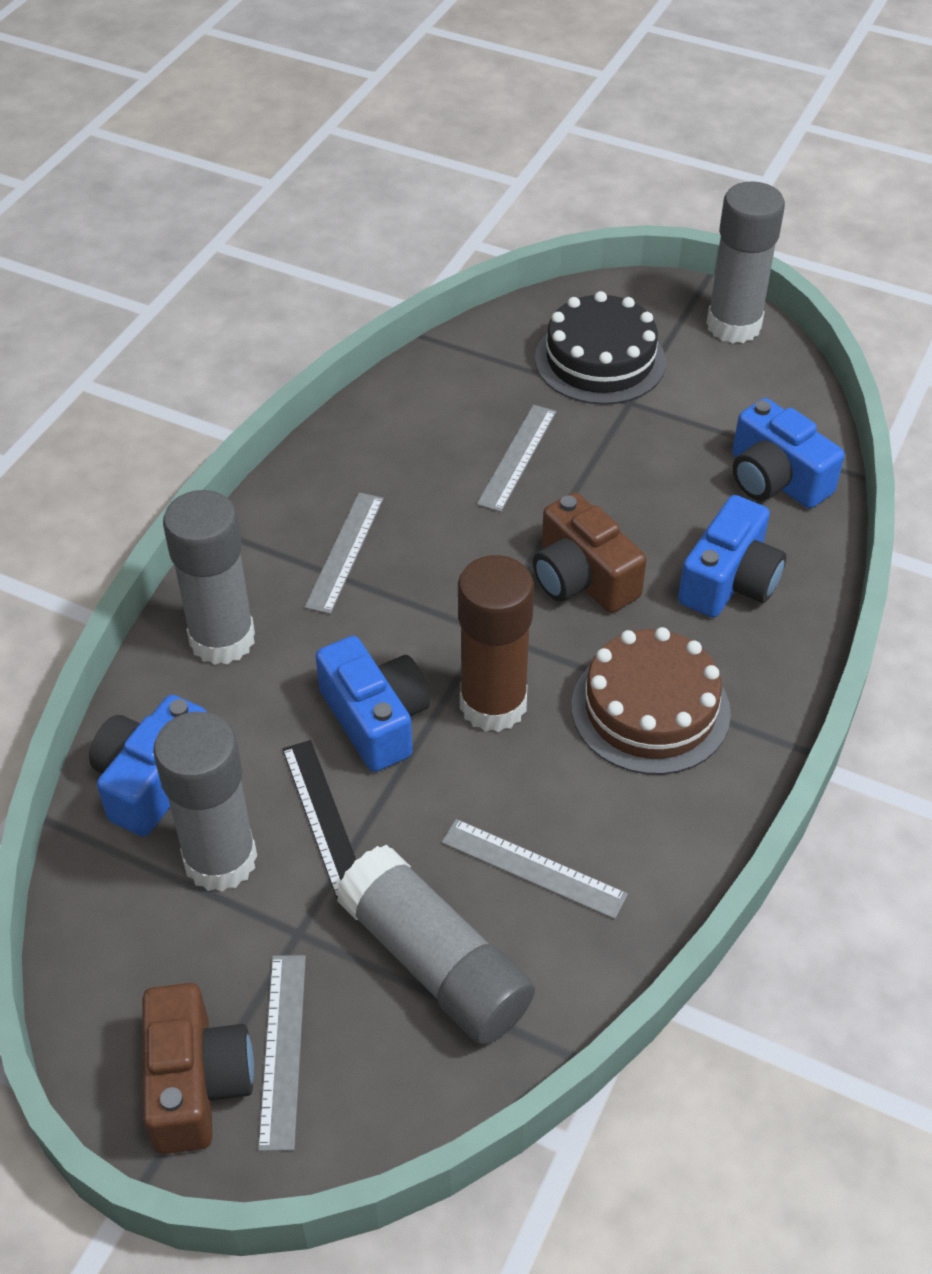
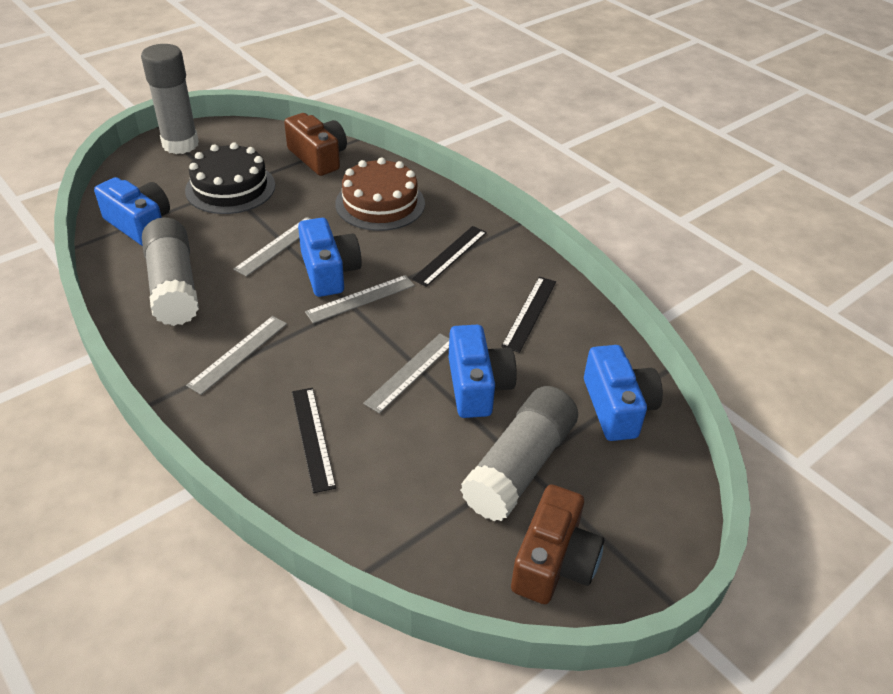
black ruler: [282,740,356,897] = 1 -> [292,388,336,493] [412,226,487,287] [501,277,556,353] = 3
brown glue stick: [458,555,534,732] = 1 -> none = 0
grey glue stick: [153,712,257,892] [163,490,255,665] [336,845,535,1045] [707,181,785,344] = 4 -> [141,44,199,154] [142,218,199,326] [460,386,578,521] = 3

